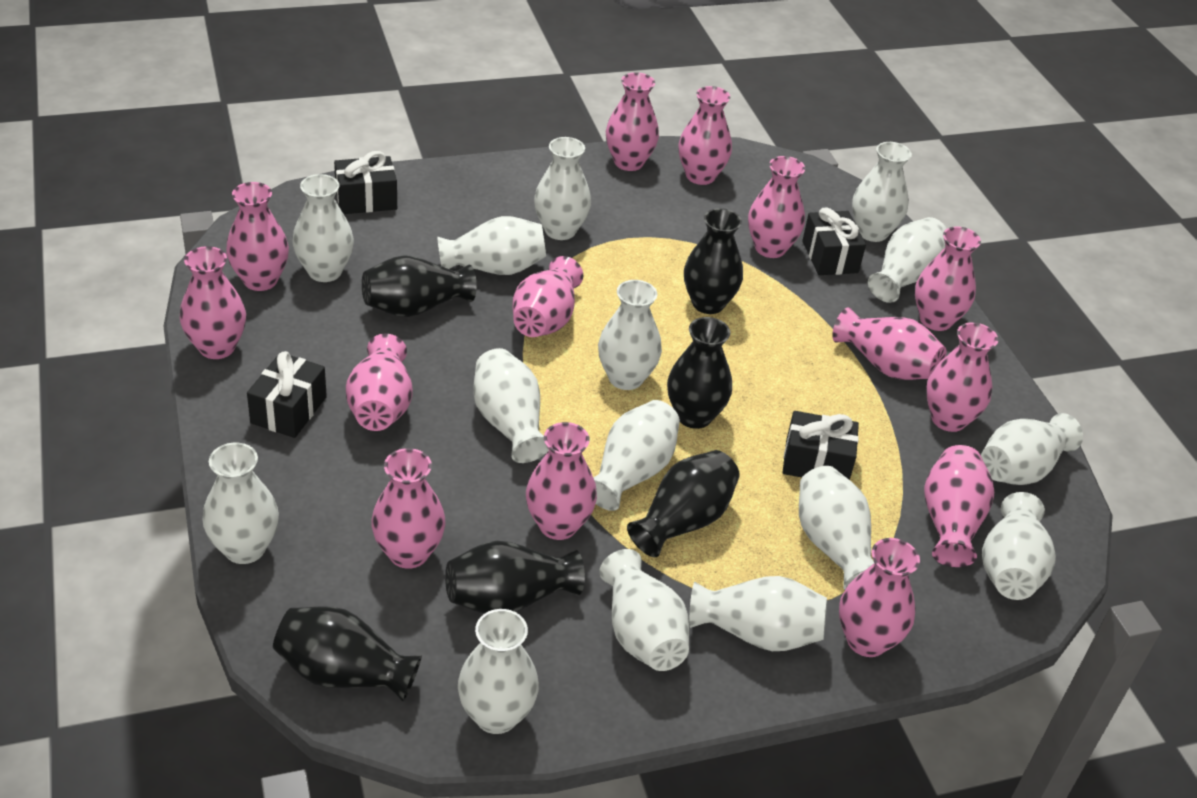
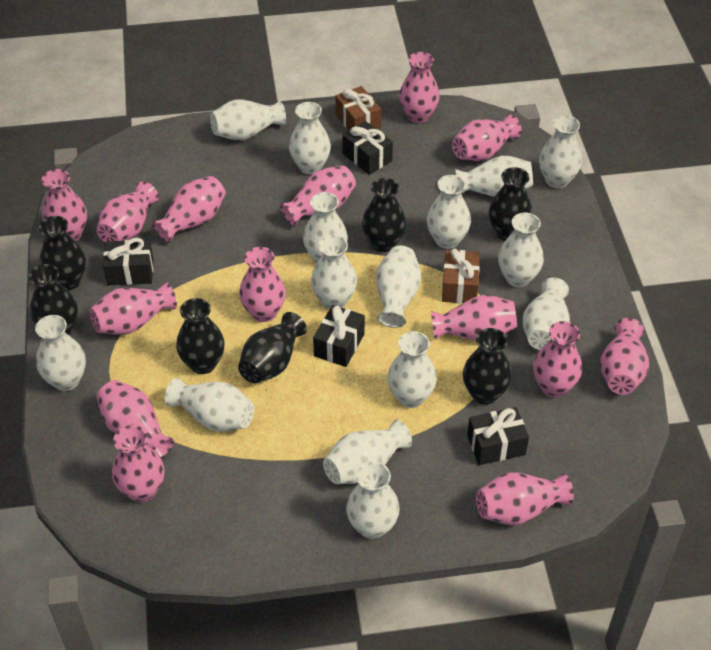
black vase: [273,607,422,702] [362,255,477,317] [445,541,585,614] [627,450,740,557] [667,317,732,429] [684,208,743,314] = 6 -> [29,264,78,335] [39,216,86,291] [176,298,225,374] [238,312,307,383] [362,178,406,252] [463,328,512,404] [489,167,533,241] = 7
brown gift: none = 0 -> [335,86,381,131] [442,249,480,304] = 2

